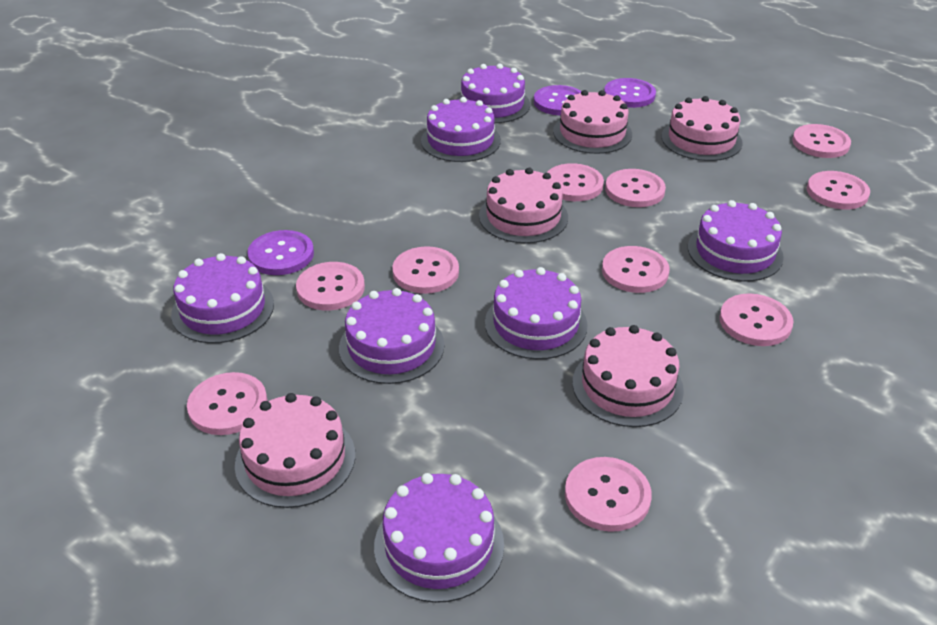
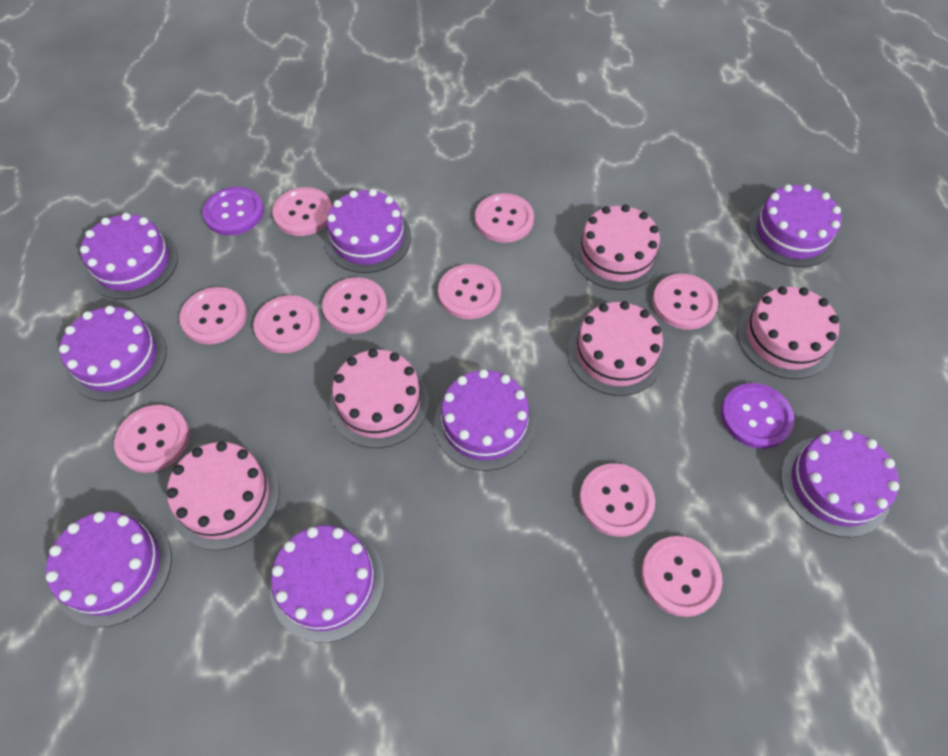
purple button: [247,230,314,275] [534,85,582,115] [604,78,656,108] = 3 -> [202,187,264,236] [721,383,794,449] = 2
purple cake: [171,253,274,343] [339,288,444,384] [374,473,504,603] [421,97,501,162] [456,64,530,123] [485,267,588,359] [688,200,784,282] = 7 -> [46,511,172,627] [59,306,167,401] [80,213,178,300] [270,525,385,643] [324,189,412,273] [434,369,535,471] [748,184,842,267] [780,430,899,538] = 8

